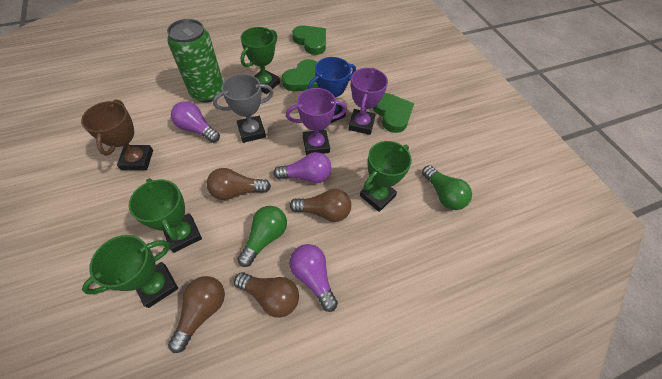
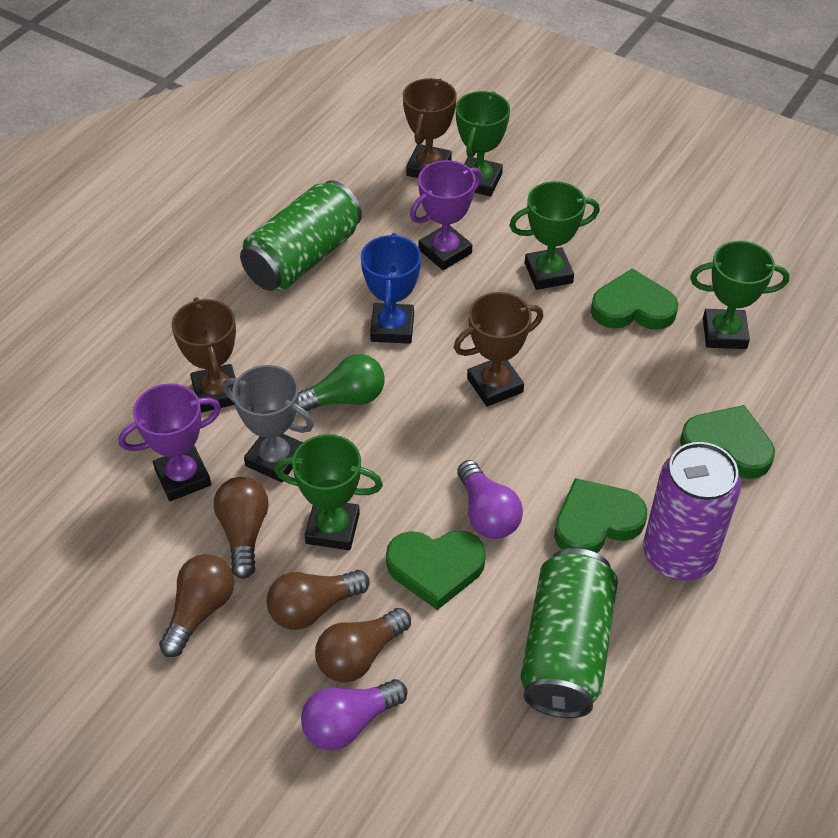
brown trophy: [81,100,153,170] = 1 -> [172,297,236,413] [403,78,457,178] [454,292,543,407] = 3
green can: [167,19,223,102] = 1 -> [240,180,362,291] [520,548,618,718] = 2
green heart: [282,59,318,91] [292,25,326,55] [373,93,414,133] = 3 -> [386,530,486,610] [554,478,647,553] [591,268,679,330] [680,405,775,479] = 4
green light bulb: [237,206,287,267] [422,165,472,210] = 2 -> [298,354,385,411] = 1
purple can: none = 0 -> [643,442,741,581] = 1
purple light bulb: [171,101,220,143] [273,152,331,183] [289,244,338,312] = 3 -> [301,679,407,750] [457,460,523,539] = 2

